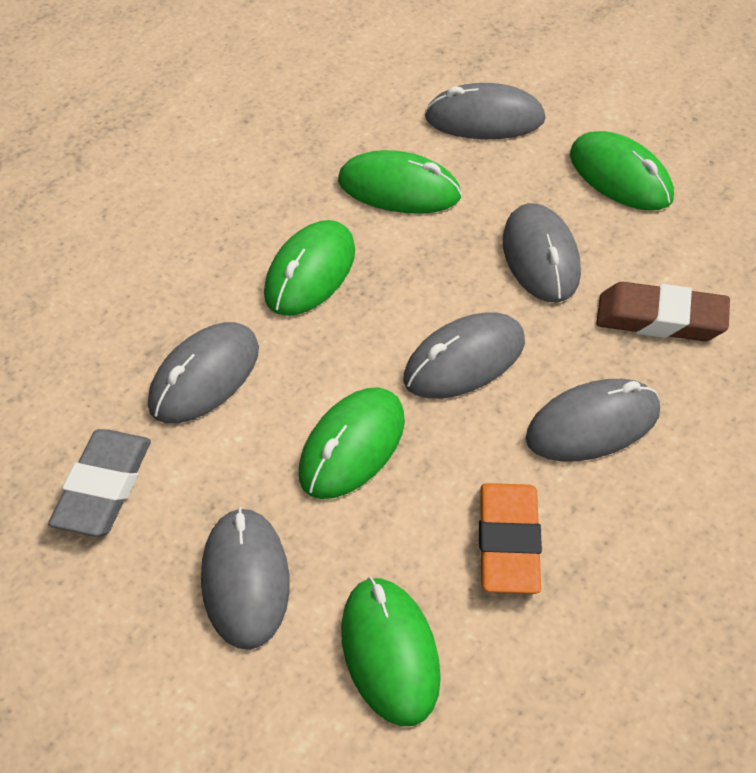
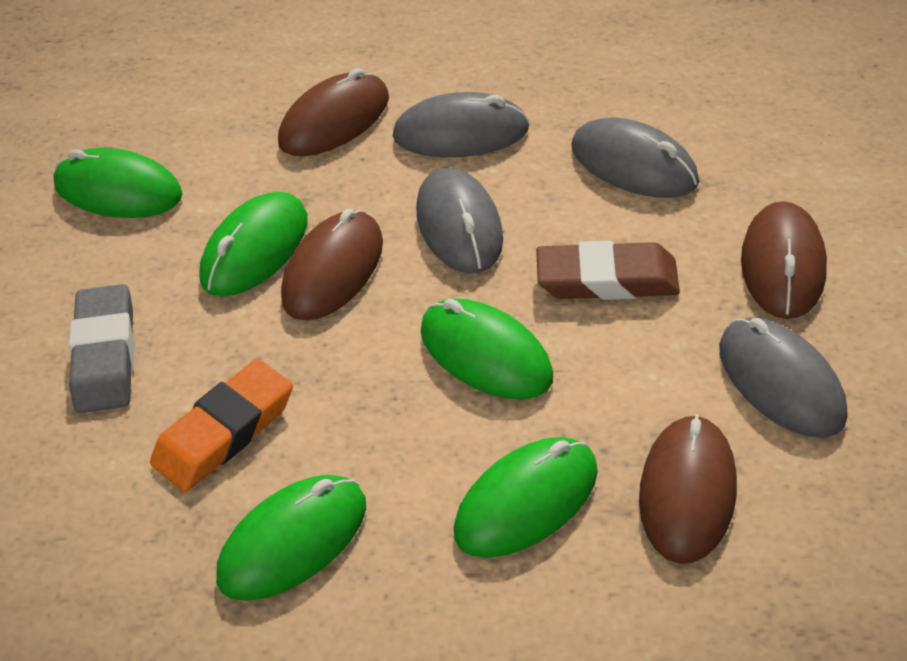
brown mouse: none = 0 -> [278,68,389,156] [281,209,383,320] [639,414,737,564] [741,201,827,319] = 4
grey mouse: [148,322,259,423] [201,507,290,650] [404,313,525,399] [425,83,546,139] [503,203,581,302] [526,379,660,462] = 6 -> [393,92,530,157] [416,167,503,274] [571,117,699,198] [719,317,848,438] = 4

